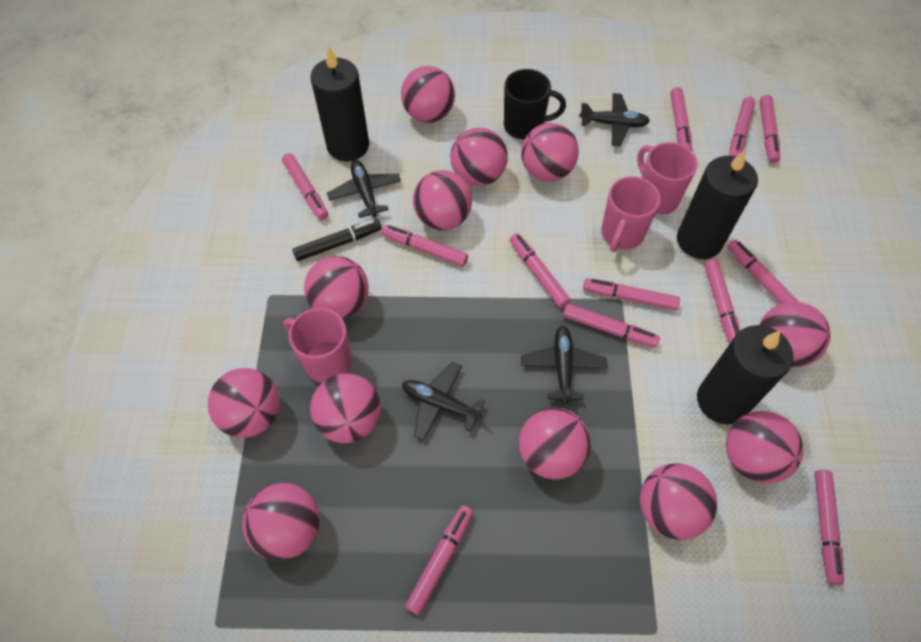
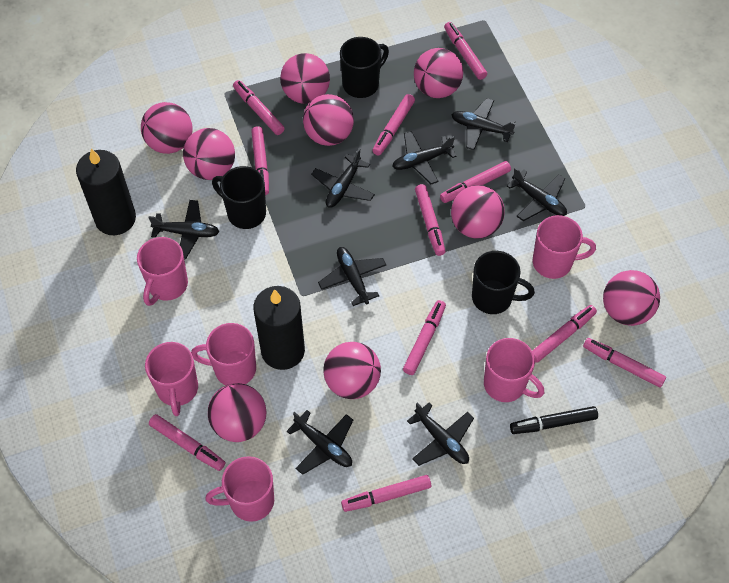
black candle: [310,47,369,161] [677,150,758,259] [697,325,794,424] = 3 -> [76,149,136,235] [253,286,305,370] = 2
black mug: [504,69,566,139] = 1 -> [212,166,266,229] [340,37,389,98] [472,251,535,314] = 3
black plane: [327,160,401,218] [402,362,485,440] [521,326,607,404] [579,93,650,146] = 4 -> [148,200,220,260] [287,410,353,475] [311,148,375,208] [318,247,386,306] [392,131,457,184] [407,403,474,466] [451,98,516,150] [507,167,567,221] = 8
pink ball: [208,368,280,438] [242,483,320,561] [304,256,369,319] [310,373,381,443] [401,66,455,123] [413,170,472,230] [450,128,508,186] [519,407,591,480] [521,123,579,181] [640,463,717,540] [726,411,803,483] [760,302,830,368] = 12 -> [141,102,193,154] [183,128,235,180] [208,383,266,442] [280,53,330,104] [303,94,354,146] [324,342,381,399] [414,48,463,98] [451,185,505,239] [603,270,660,326] = 9
pink marker: [282,153,328,220] [382,225,468,267] [405,505,473,615] [510,233,571,308] [563,304,660,347] [583,278,680,310] [670,87,692,151] [704,259,740,344] [727,240,799,304] [729,97,755,157] [760,95,780,164] [815,470,844,585] = 12 -> [149,414,225,471] [233,80,285,135] [251,126,269,195] [341,475,431,512] [372,94,415,156] [403,300,446,375] [415,184,445,256] [440,161,511,203] [444,22,487,80] [532,305,597,363] [583,338,666,388] = 11
pink mug: [284,308,352,383] [601,176,661,252] [637,142,698,215] = 3 -> [137,237,188,306] [145,342,198,416] [191,323,256,385] [205,456,274,522] [484,338,544,402] [533,215,596,279] = 6

